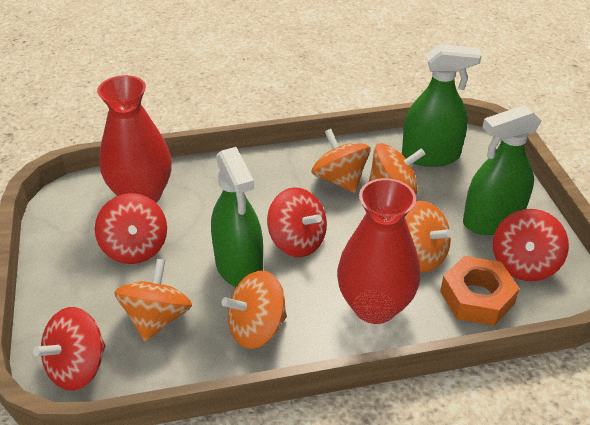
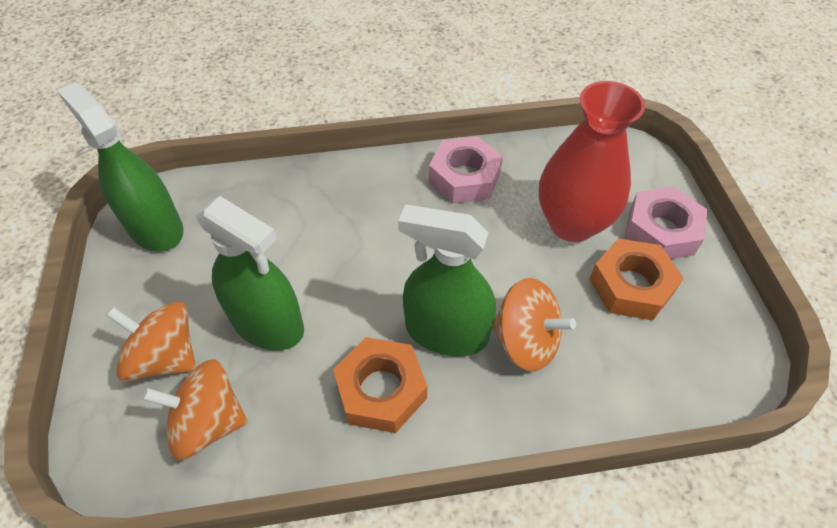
orange nut: [440,256,520,326] = 1 -> [333,337,427,433] [590,238,684,320] = 2
orange spinning top: [114,259,192,342] [222,271,287,349] [311,129,371,193] [369,143,425,194] [405,201,452,272] = 5 -> [106,301,196,382] [142,359,248,460] [493,278,576,372] = 3
pink nut: none = 0 -> [429,136,503,204] [624,187,708,259] = 2
red spinning top: [33,307,106,391] [95,193,167,264] [267,187,327,257] [493,209,569,281] = 4 -> none = 0
red vase: [97,75,172,203] [337,178,421,324] = 2 -> [539,81,645,242] = 1

